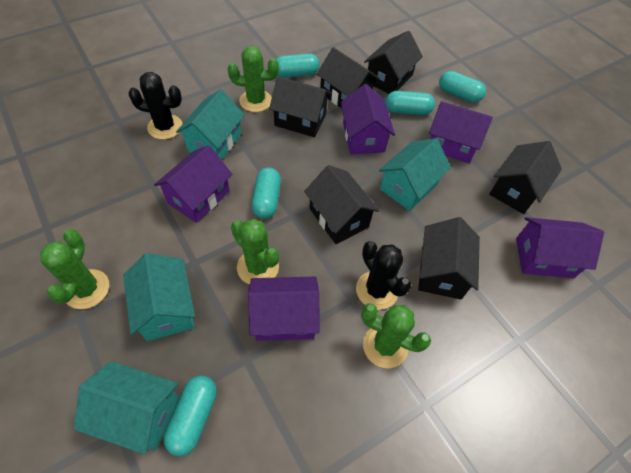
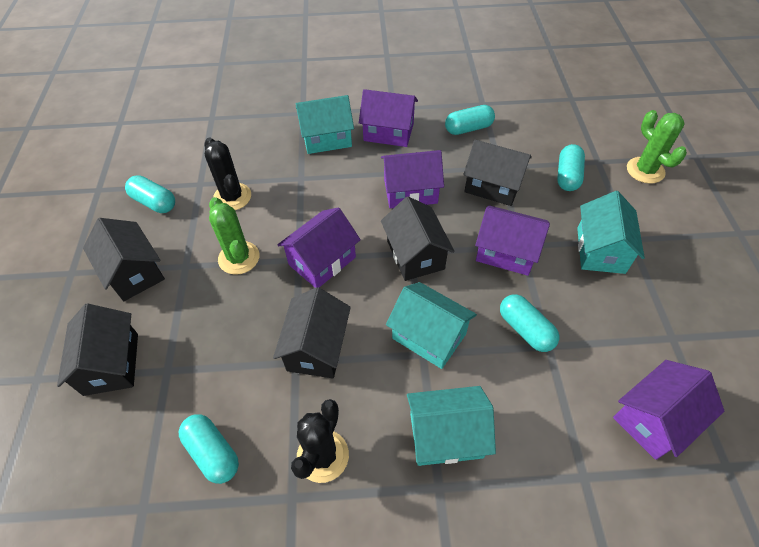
black house: [269,77,332,137] [304,165,380,244] [316,47,380,108] [364,31,423,94] [418,217,480,299] [489,141,562,214] = 6 -> [57,303,138,396] [83,218,165,301] [273,287,351,378] [381,197,455,281] [463,140,532,206] = 5
green cactus: [40,229,109,309] [228,46,279,112] [231,219,279,284] [361,303,431,368] = 4 -> [209,197,259,275] [627,110,687,184] = 2

